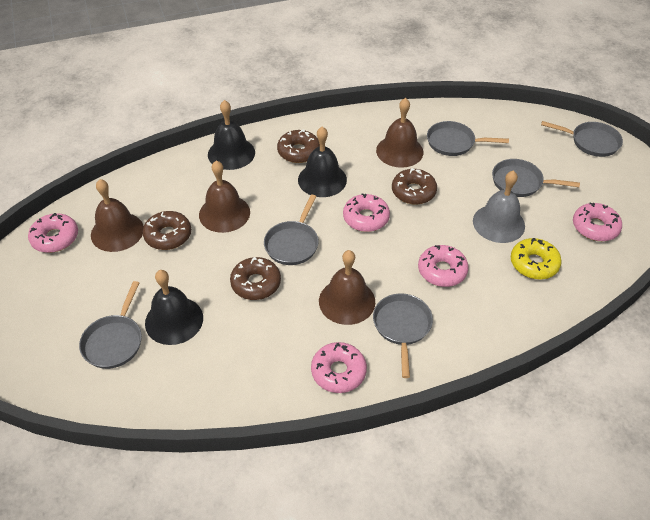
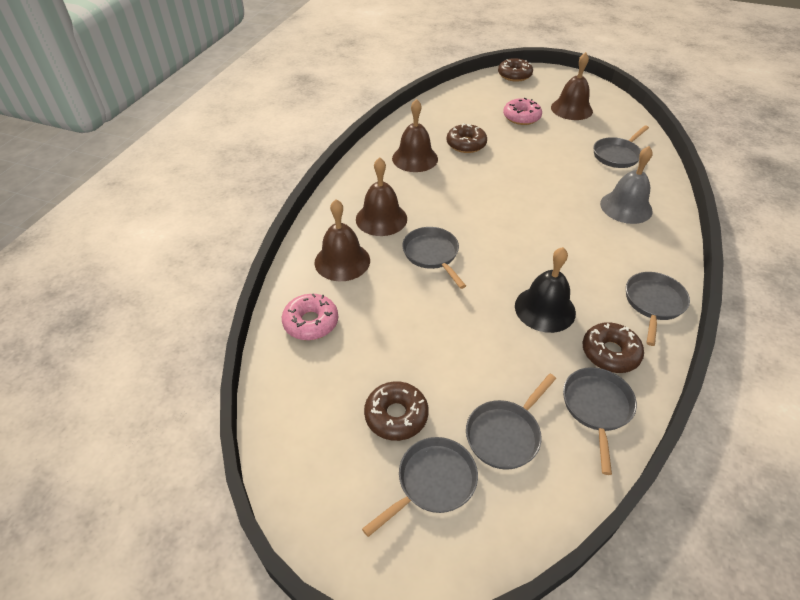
black bell: [145,270,203,345] [208,100,255,170] [298,127,347,197] = 3 -> [515,247,576,333] = 1
pink donut: [28,213,78,253] [311,342,367,393] [343,193,390,232] [418,245,469,287] [573,203,622,241] = 5 -> [282,294,338,340] [503,98,542,125] = 2
yellow donut: [511,238,562,280] = 1 -> none = 0

